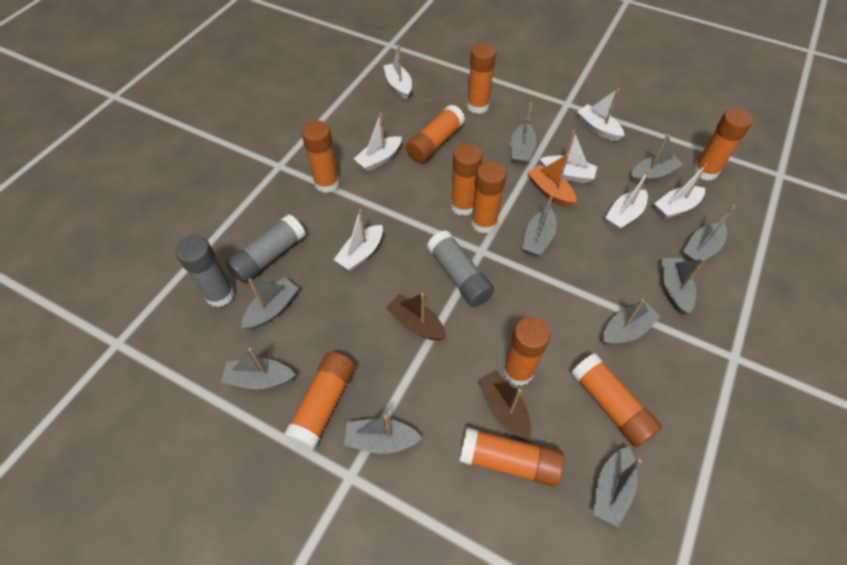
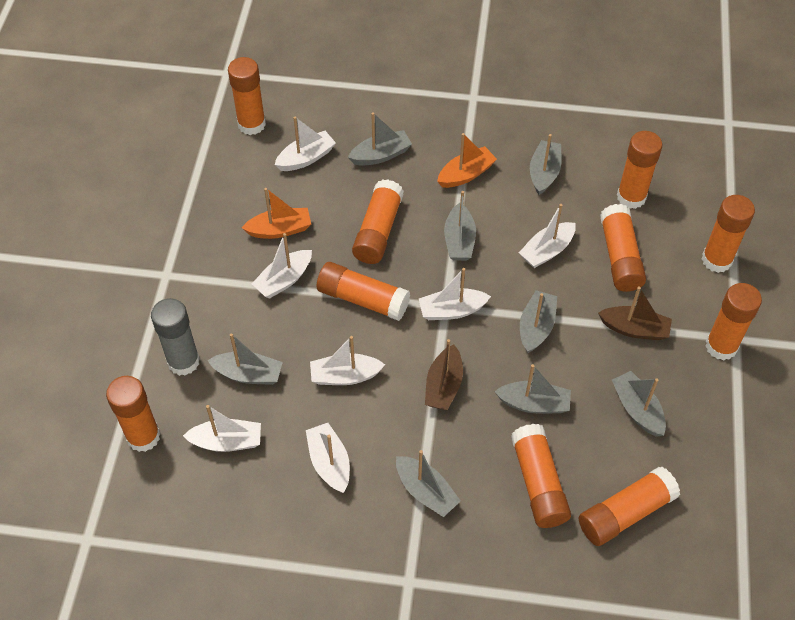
grey boat: [221,348,295,389] [242,277,299,330] [344,415,422,454] [510,103,536,165] [522,193,556,257] [593,446,642,527] [602,299,661,345] [631,134,683,183] [662,258,705,315] [683,205,735,261] = 10 -> [208,334,283,385] [348,112,412,166] [396,450,461,517] [444,191,476,261] [494,364,571,413] [520,290,557,353] [530,134,561,195] [612,371,666,437] = 8
grey glue stick: [175,235,235,307] [226,214,306,283] [427,230,494,307] = 3 -> [151,298,200,376] = 1
orange boat: [528,154,576,207] = 1 -> [242,188,311,239] [437,133,497,188] = 2

